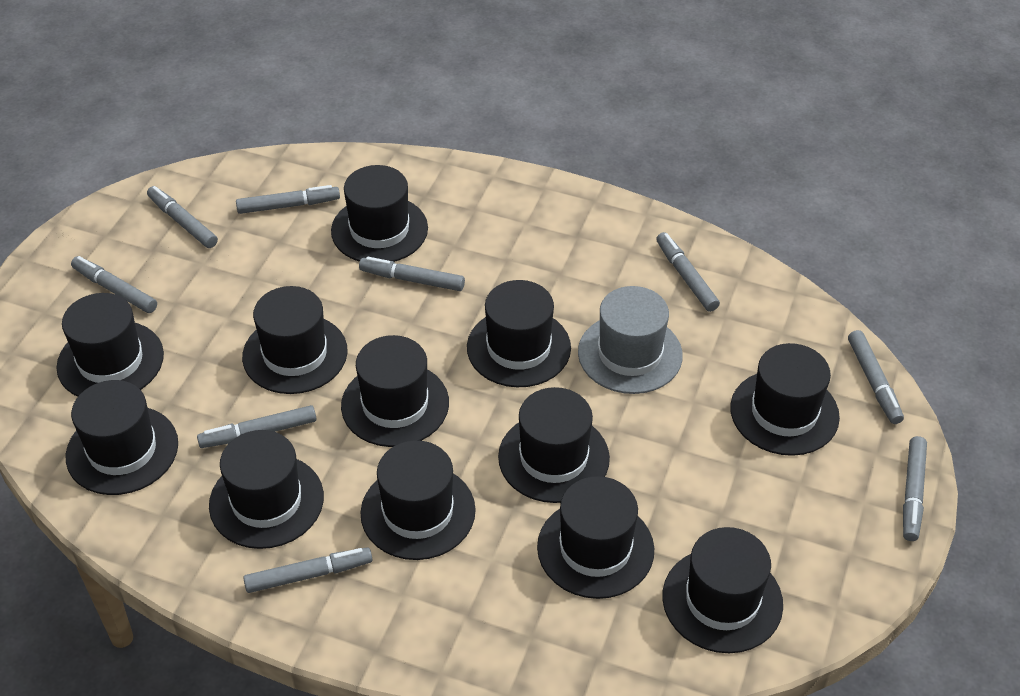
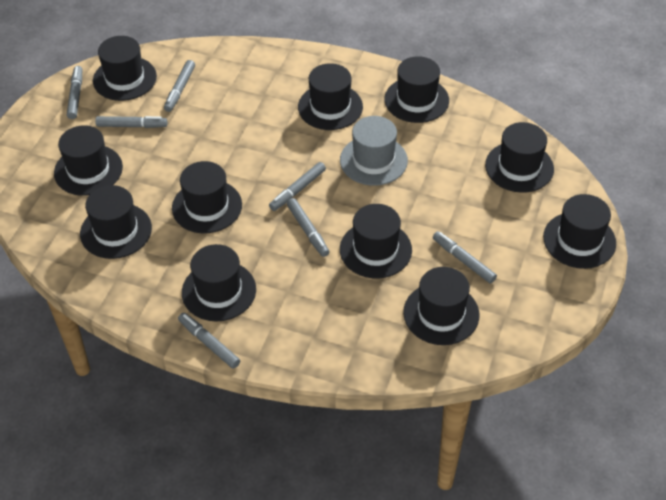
black hat: [57,293,164,397] [66,380,178,495] [209,430,324,549] [242,286,347,394] [331,165,428,262] [341,335,449,447] [360,440,476,560] [467,280,571,387] [498,387,610,503] [537,476,654,599] [662,527,783,653] [730,343,840,456] = 12 -> [54,125,123,196] [80,185,152,259] [93,36,157,101] [172,161,242,233] [182,244,256,321] [298,63,363,130] [340,204,412,278] [384,56,449,123] [403,267,479,345] [485,122,554,193] [543,194,616,269] = 11
grey marker: [71,256,157,313] [147,186,218,248] [197,405,316,448] [236,185,340,214] [243,547,373,593] [359,257,465,291] [656,232,720,312] [848,330,904,424] [903,436,927,541] = 9 -> [67,66,82,119] [95,116,167,128] [164,60,195,112] [178,313,240,369] [269,162,326,211] [287,198,329,257] [433,231,497,284] = 7

